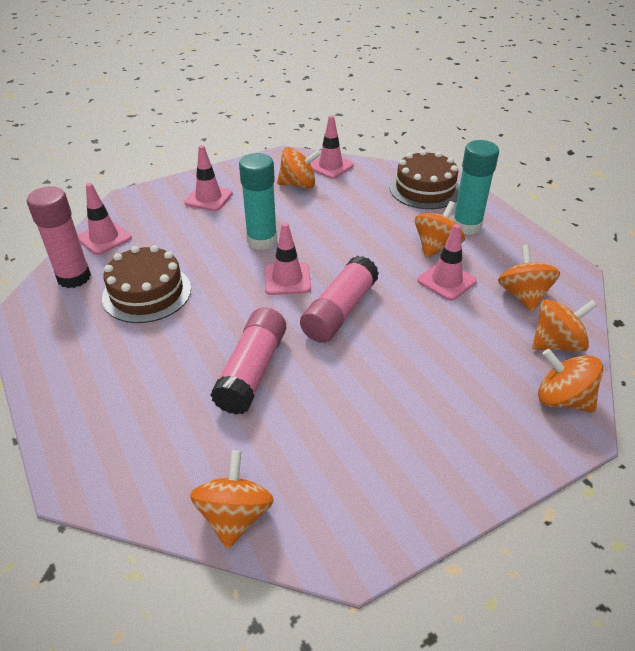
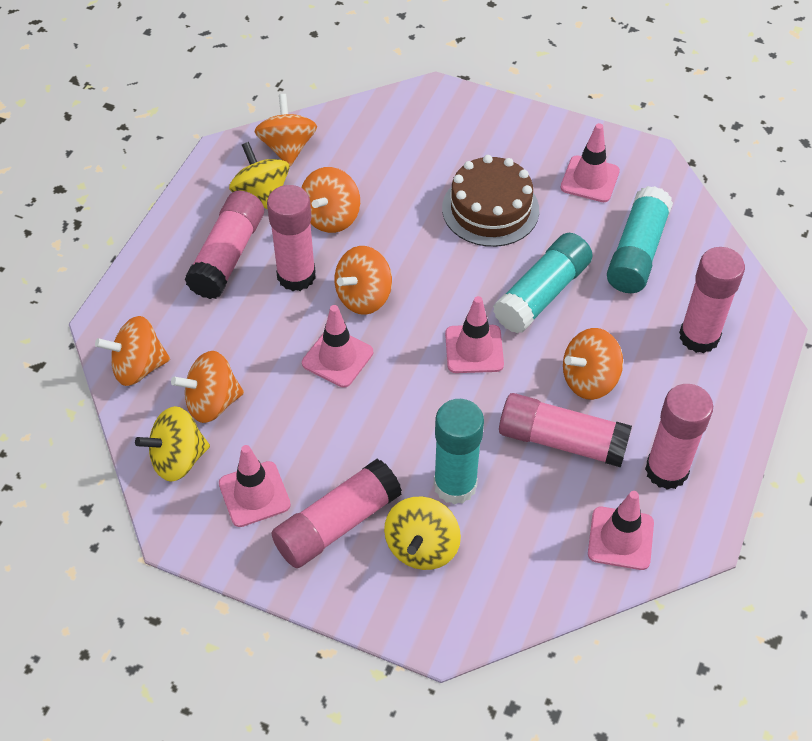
brown cake: [102,245,191,323] [389,150,460,209] = 2 -> [442,155,539,247] = 1
pink glue stick: [27,186,91,288] [210,308,286,415] [300,256,379,343] = 3 -> [184,191,264,299] [267,185,316,291] [271,459,402,568] [499,393,632,467] [645,384,713,490] [679,247,745,353] = 6
turquoise glue stick: [239,153,277,250] [453,140,499,235] = 2 -> [434,399,484,505] [493,233,593,334] [607,186,673,293] = 3
yellow spinning top: none = 0 -> [135,406,210,482] [229,142,289,210] [384,497,461,570] = 3

